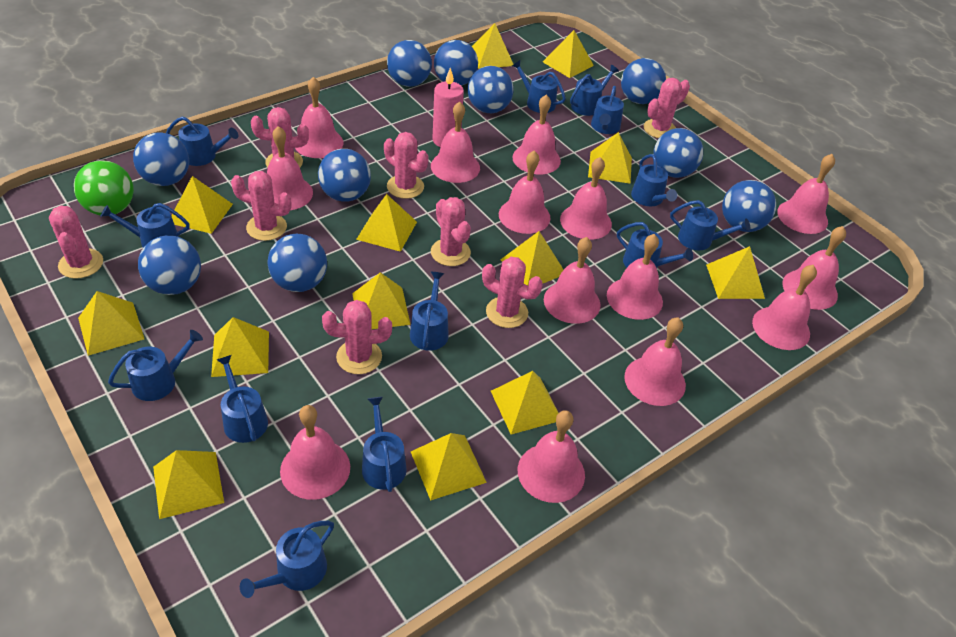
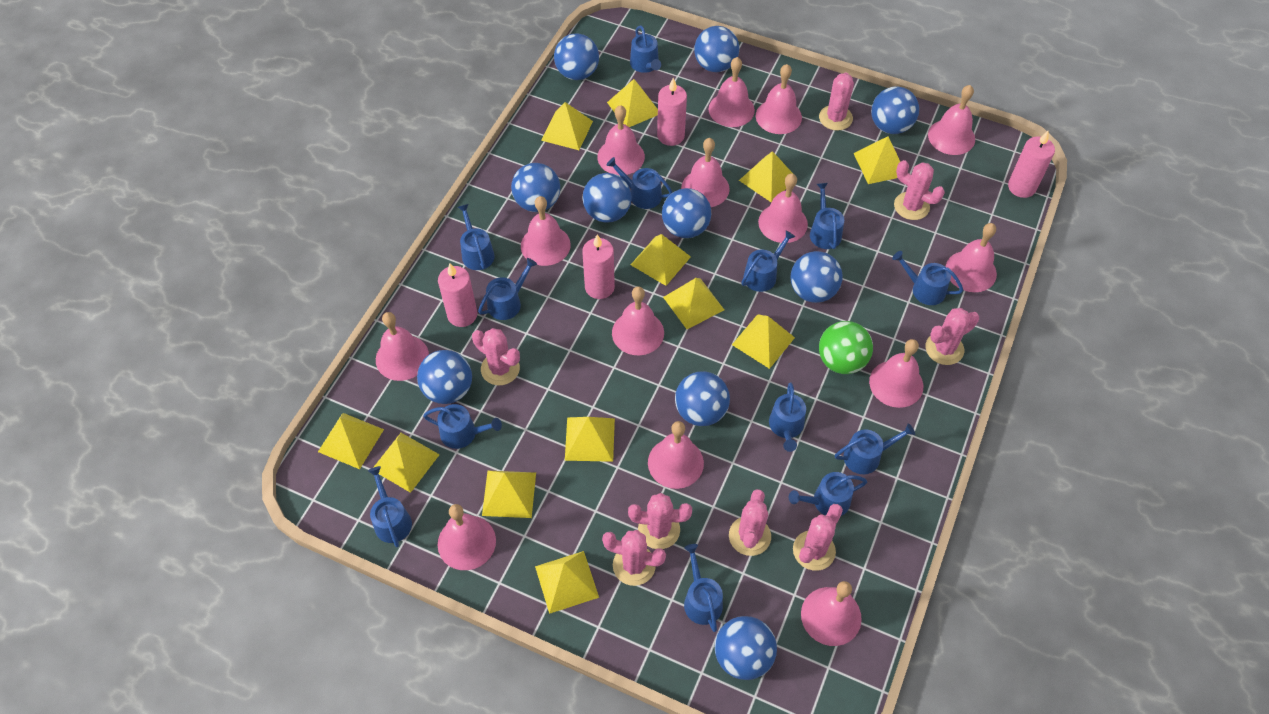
pink candle: [432,68,464,147] = 1 -> [438,263,477,327] [582,234,615,299] [657,78,687,146] [1008,131,1055,198] = 4
yellow pyramid: [78,291,144,356] [153,450,224,519] [171,176,233,234] [211,317,269,377] [352,272,411,329] [356,194,417,252] [411,433,487,501] [472,23,513,69] [491,371,559,435] [500,231,564,285] [543,30,594,78] [588,132,632,184] [706,246,765,299] = 13 -> [318,413,384,469] [373,433,440,493] [482,471,536,518] [535,551,599,614] [541,102,593,150] [565,417,615,462] [607,79,658,127] [631,234,691,286] [663,278,724,329] [732,314,795,369] [739,151,793,202] [854,136,900,184] = 12

